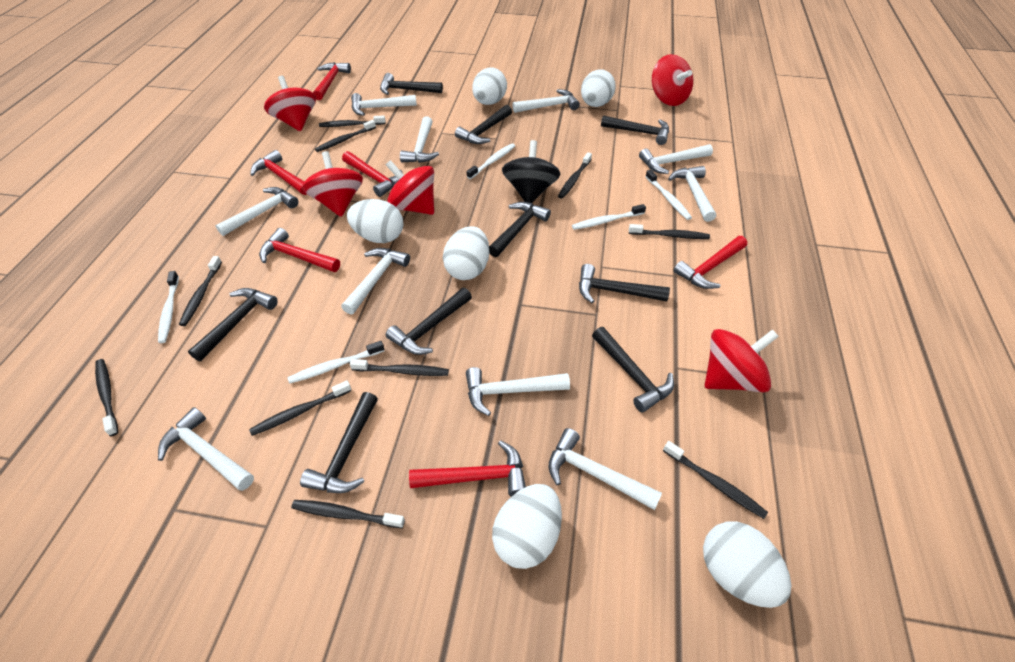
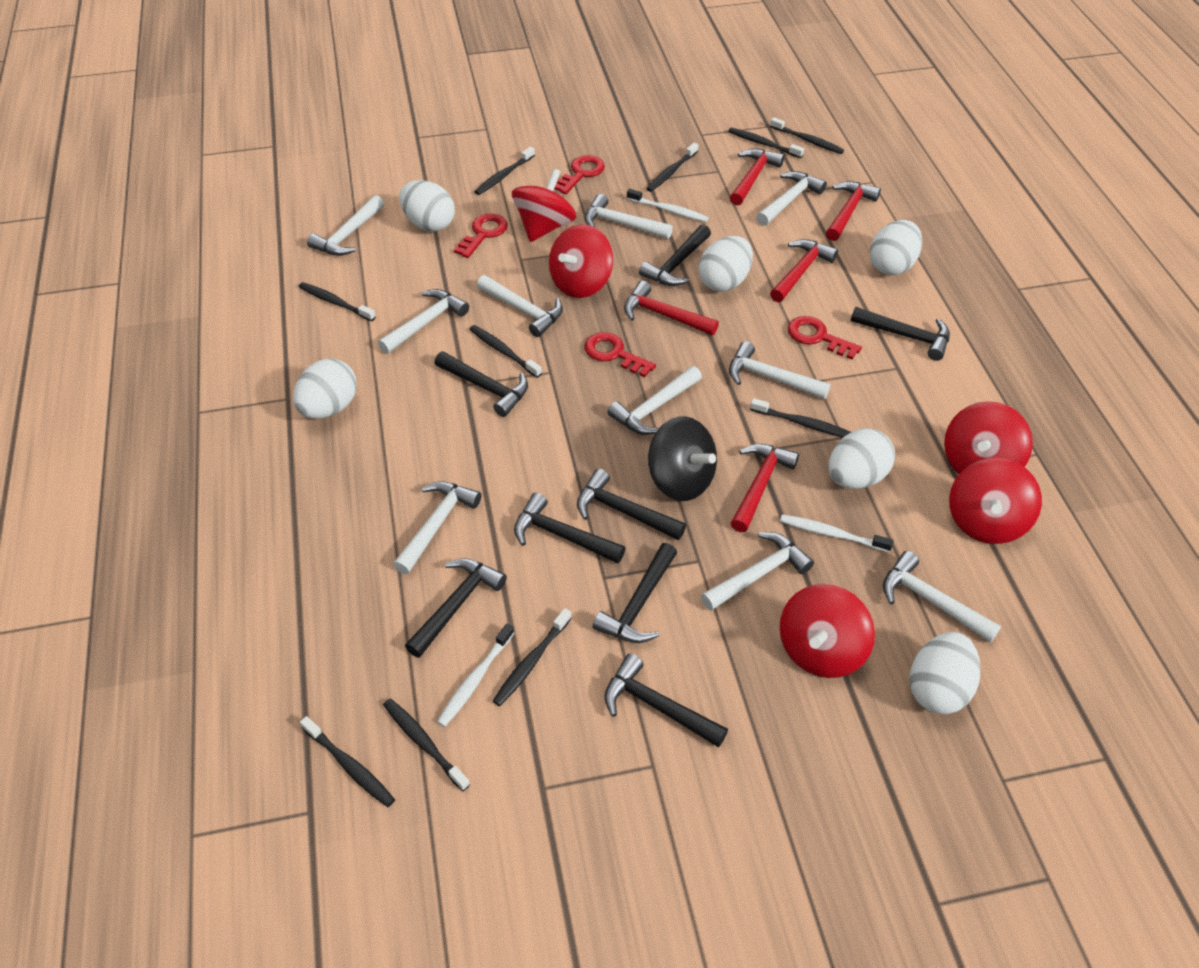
black hammer: [188,288,278,362] [300,392,378,493] [380,73,443,95] [386,288,472,355] [455,105,512,144] [489,202,551,257] [579,264,670,303] [592,327,674,413] [601,115,669,145] = 9 -> [405,558,507,658] [435,351,528,417] [514,493,625,564] [577,469,686,540] [593,543,677,643] [605,653,728,748] [639,225,711,286] [851,307,950,361] = 8
red hammer: [250,150,306,195] [259,228,340,272] [313,62,351,100] [342,151,403,197] [409,440,526,497] [674,236,747,289] = 6 -> [624,281,719,335] [730,148,784,205] [731,444,799,532] [770,239,838,302] [826,181,881,241] = 5
red key: none = 0 -> [454,213,508,258] [554,155,605,194] [585,332,656,377] [788,316,862,360] = 4
white toothbrush: [158,271,179,343] [287,341,384,384] [466,143,515,179] [572,204,646,230] [645,170,692,220] = 5 -> [437,623,514,727] [627,189,708,222] [780,515,894,552] = 3

